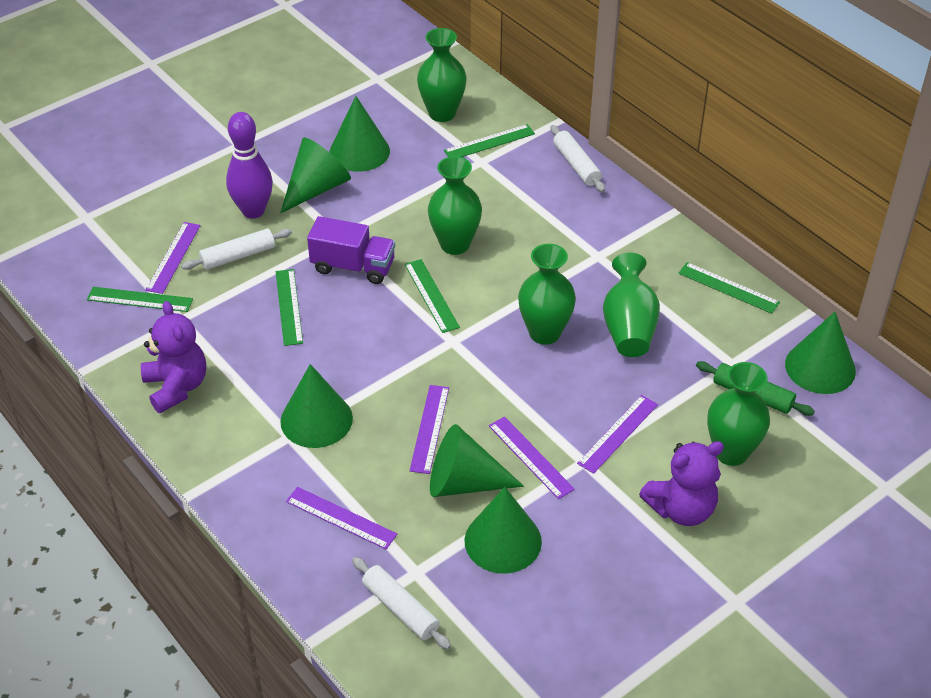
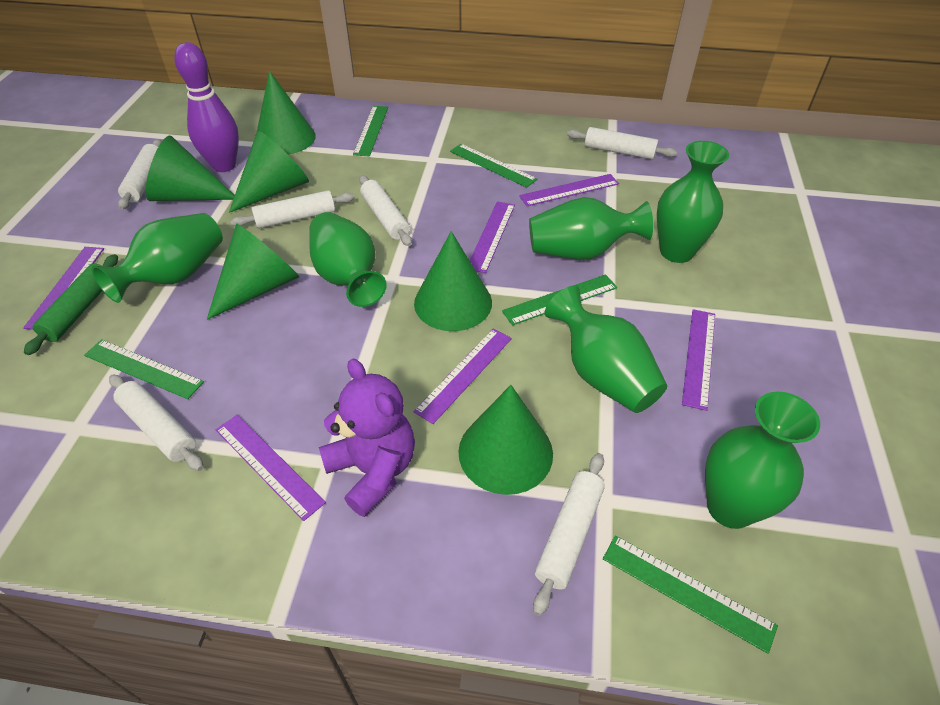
green vase: [417,28,467,122] [428,156,482,255] [518,244,576,345] [603,253,660,357] [707,362,770,466] = 5 -> [92,213,223,303] [309,212,387,307] [529,197,653,260] [545,286,667,413] [657,141,729,263] [705,392,820,529] = 6
purple ruler: [145,222,201,294] [286,487,397,549] [410,385,449,474] [489,416,575,499] [577,395,658,474] = 5 -> [23,247,104,330] [216,415,326,521] [413,328,512,424] [470,201,515,273] [519,174,619,206] [682,309,715,411] = 6
purple teddy bear: [141,301,206,413] [639,441,724,526] = 2 -> [319,359,415,517] = 1
purple truck: [307,216,395,284] = 1 -> none = 0
white rolling pin: [181,229,292,270] [352,557,451,650] [550,125,605,192] = 3 -> [109,375,203,471] [118,139,162,210] [231,190,355,228] [359,175,412,246] [533,453,605,616] [567,127,677,159] = 6

